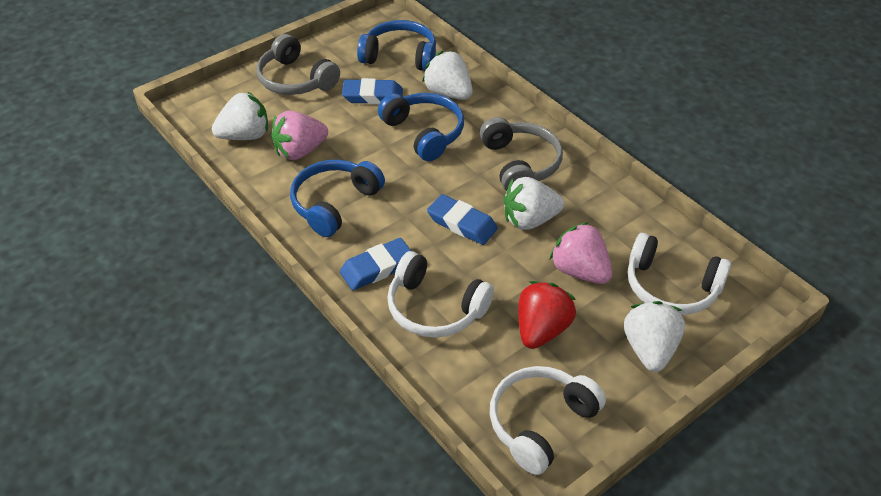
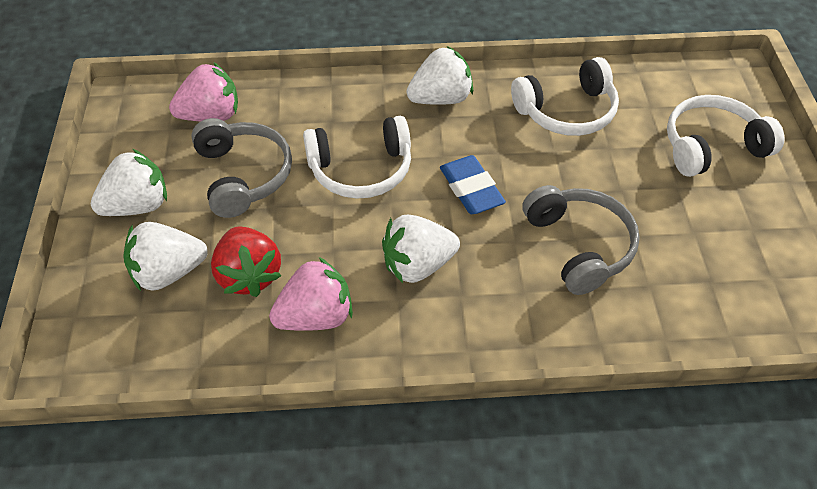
blue eraser: [340,238,411,290] [342,78,403,104] [427,194,498,245] = 3 -> [440,155,506,214] = 1
blue headphones: [290,160,385,237] [357,20,436,71] [378,93,464,161] = 3 -> none = 0

